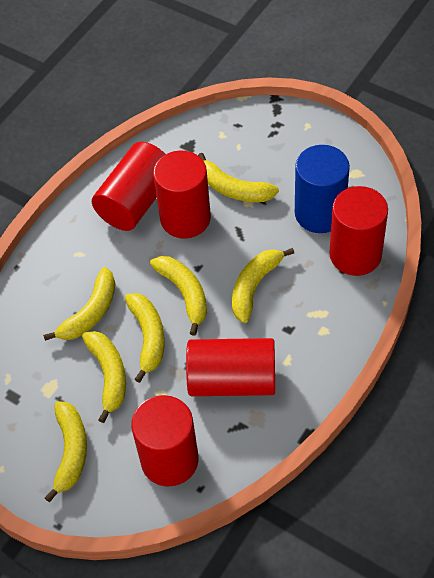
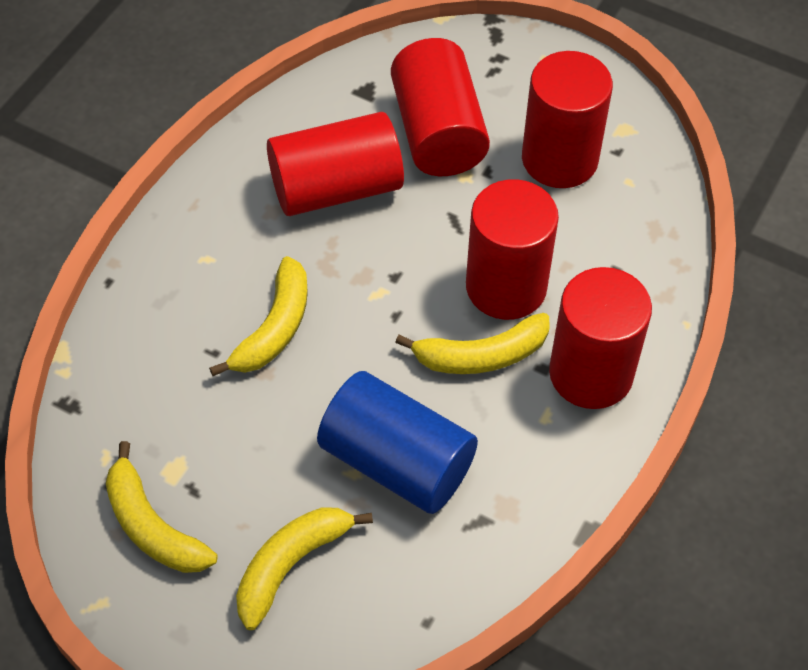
yellow banana: [43,267,116,341] [45,401,87,502] [82,331,126,423] [125,293,165,383] [150,256,207,336] [198,153,279,202] [232,248,294,323] = 7 -> [106,441,217,573] [209,256,308,376] [236,507,373,630] [395,313,550,374] = 4

